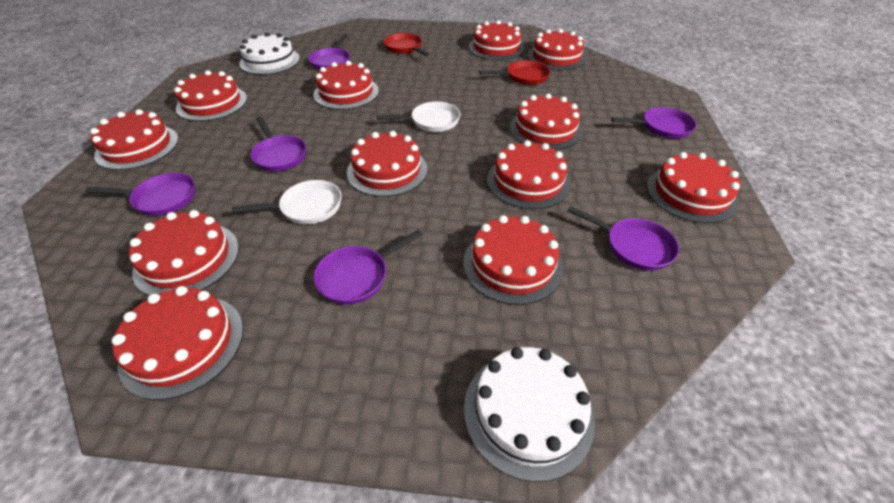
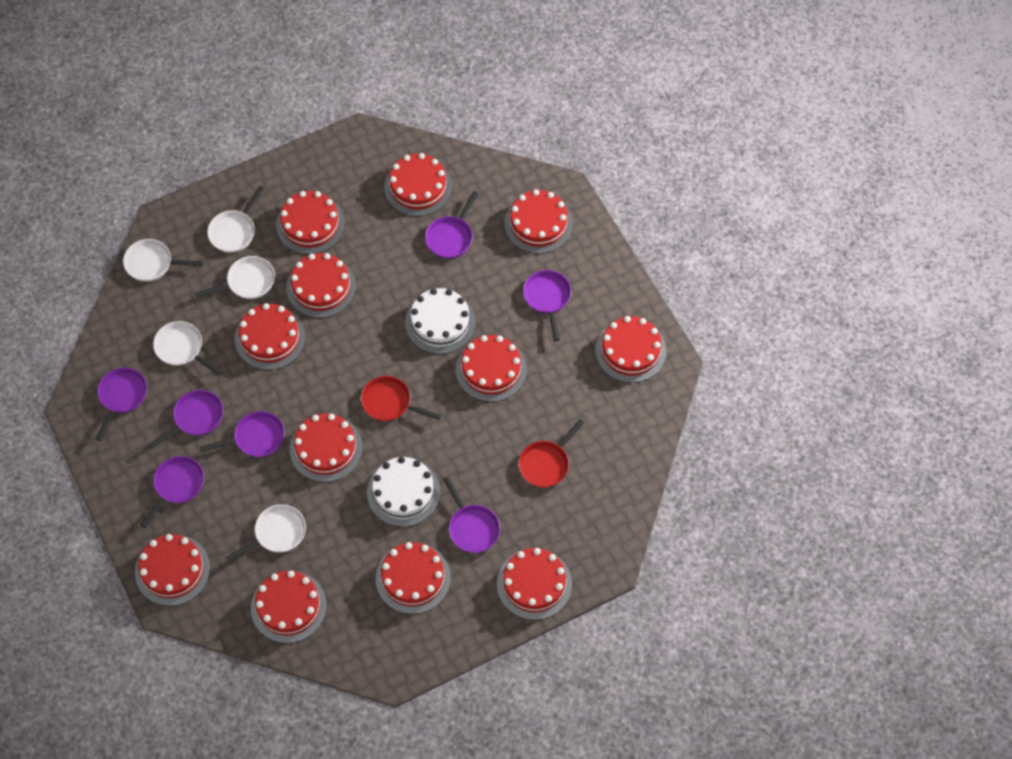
purple pan: [85,173,196,216] [250,117,306,172] [309,34,350,70] [314,230,423,305] [568,206,679,271] [611,107,697,138] = 6 -> [96,368,147,441] [140,456,204,528] [148,390,223,449] [200,411,285,457] [425,191,479,259] [443,476,500,553] [523,270,571,341] = 7
white pan: [232,180,342,224] [377,101,460,132] = 2 -> [123,239,204,282] [153,321,223,376] [195,256,275,299] [207,186,264,253] [226,504,306,562] = 5

